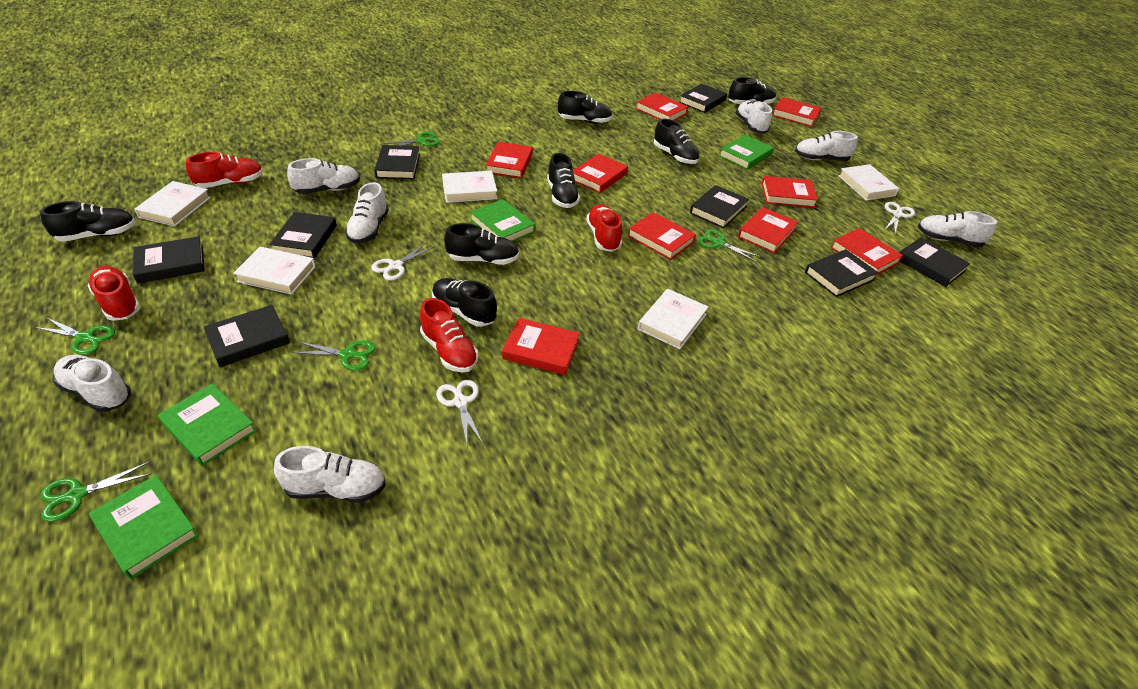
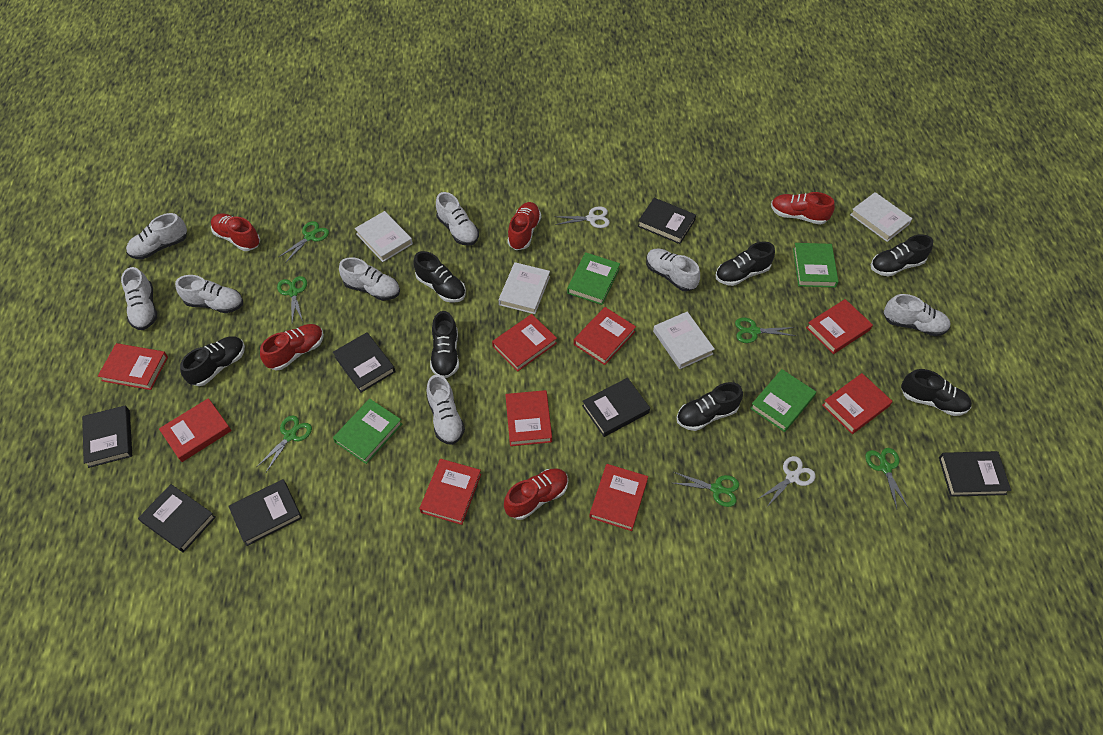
black book: [133,236,205,284] [204,305,290,367] [269,212,337,259] [374,145,420,179] [679,84,727,113] [690,185,749,228] [805,249,878,297] [900,237,970,287] = 8 -> [82,406,132,468] [138,484,216,553] [228,479,302,546] [333,332,395,392] [582,378,650,437] [638,198,696,244] [939,451,1011,497] = 7
green scissors: [35,318,115,355] [41,462,151,522] [292,340,375,371] [383,131,440,146] [698,229,761,262] = 5 -> [256,416,312,472] [277,276,307,322] [279,221,329,263] [673,472,739,507] [735,318,796,343] [865,448,908,509] = 6
red shoe: [87,266,140,321] [186,152,263,188] [420,298,478,372] [586,204,622,252] = 4 -> [211,213,260,251] [260,324,324,370] [504,468,568,520] [507,202,541,250] [771,192,835,225] = 5
white book: [134,181,211,227] [233,247,316,295] [442,171,497,203] [638,289,709,349] [838,164,899,201] = 5 -> [355,211,413,262] [498,262,550,314] [653,312,715,369] [850,192,913,242] = 4
white scissors: [371,242,435,281] [436,380,483,444] [885,202,915,233] = 3 -> [554,206,610,228] [758,456,816,507] = 2
white shoe: [53,355,131,412] [274,446,386,503] [287,158,360,194] [345,182,389,244] [736,101,772,133] [795,131,858,161] [918,211,997,247] = 7 -> [121,267,157,330] [126,213,187,259] [175,275,243,313] [339,257,400,301] [427,375,465,445] [436,192,479,246] [646,248,700,292] [884,294,951,336] = 8

